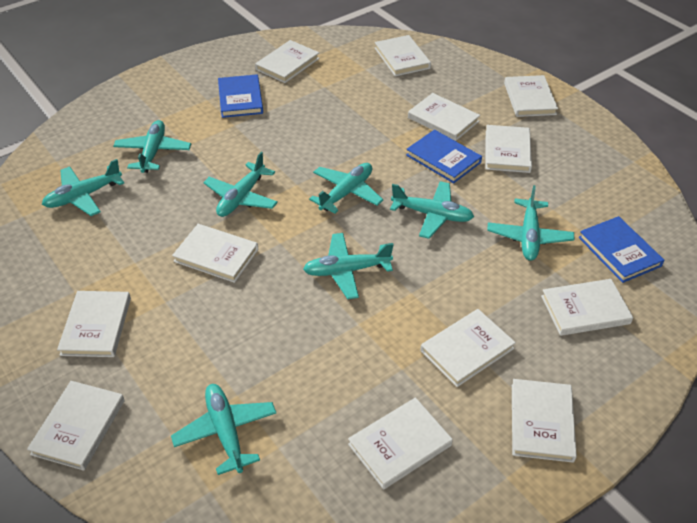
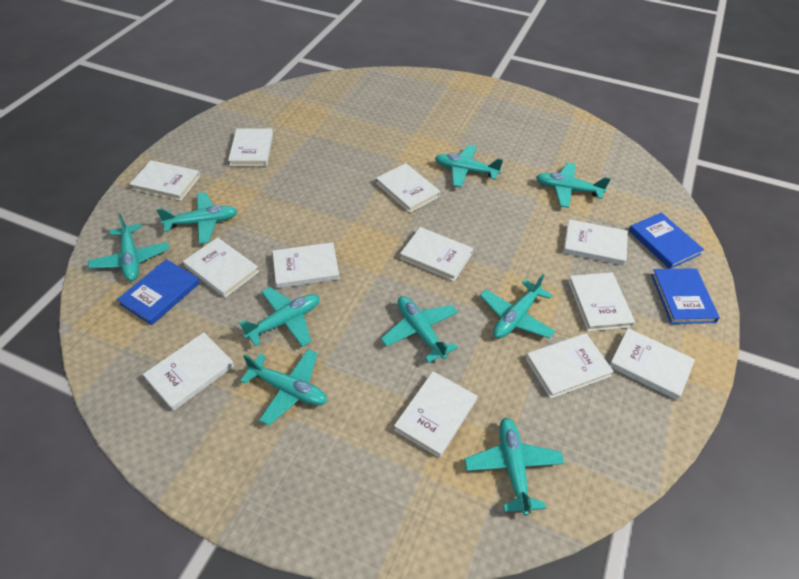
turquoise plane: [42,159,124,216] [113,120,191,173] [171,384,276,475] [203,152,278,217] [303,233,394,299] [309,163,383,214] [390,181,474,239] [487,185,575,261] = 8 -> [88,214,169,281] [156,192,237,244] [239,287,320,347] [240,349,327,426] [381,296,458,363] [435,145,503,187] [465,417,564,516] [480,274,555,338] [536,162,611,208] = 9

